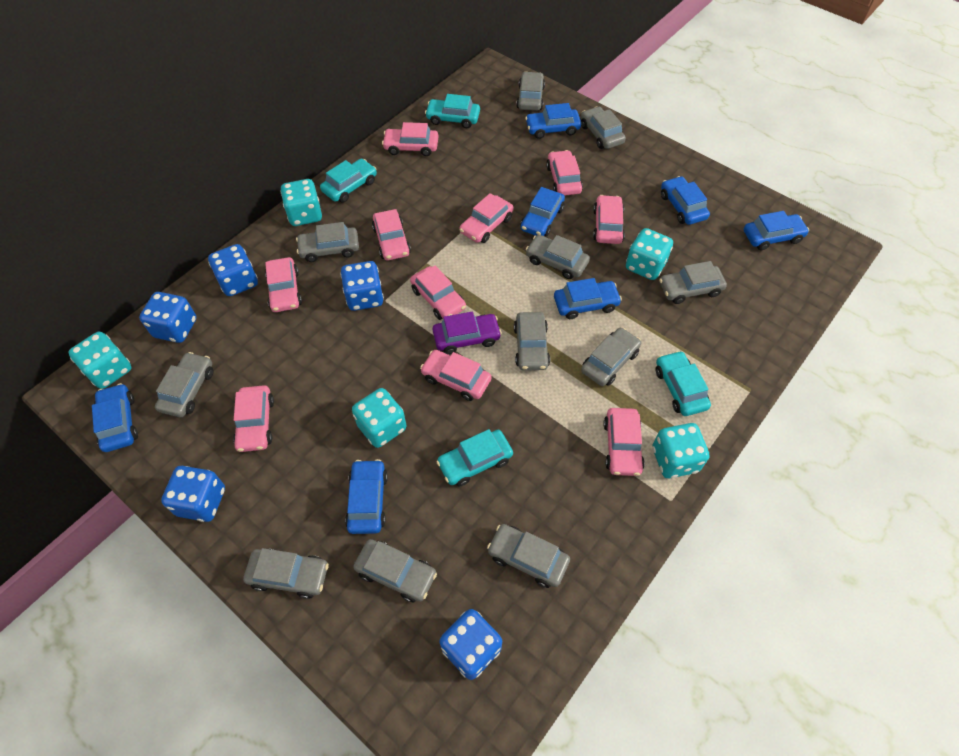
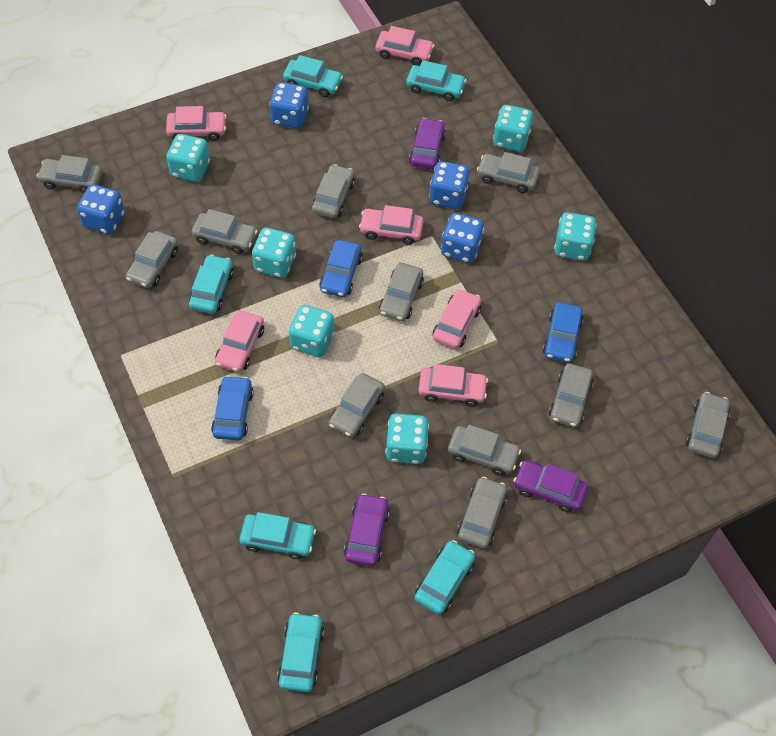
blue car: [92,383,138,452] [345,459,388,534] [521,187,565,237] [525,103,581,139] [554,278,622,319] [661,176,710,225] [744,211,809,250] = 7 -> [211,375,254,441] [319,240,363,297] [543,302,583,363] = 3
blue dice: [139,292,196,343] [161,466,225,522] [208,244,258,296] [340,261,384,311] [439,609,502,680] = 5 -> [77,184,125,234] [269,82,309,128] [429,161,469,209] [441,213,484,263] = 4
pink car: [233,385,274,452] [265,257,302,312] [372,209,411,261] [382,122,439,156] [410,266,466,320] [420,350,491,401] [460,193,514,243] [546,150,583,196] [593,195,625,244] [604,408,645,476] = 10 -> [166,106,227,141] [215,311,264,372] [359,205,424,245] [375,26,434,66] [418,364,488,407] [433,289,481,349] = 6
purple car: [433,312,502,354] = 1 -> [344,493,389,566] [409,118,446,169] [513,460,588,512] = 3
turquoise car: [320,159,377,203] [425,94,480,128] [436,429,513,487] [656,351,711,416] = 4 -> [189,255,234,314] [240,512,316,559] [277,612,324,692] [283,55,343,97] [406,60,466,101] [415,540,475,615] = 6
turquoise dice: [68,332,132,389] [280,179,322,226] [352,388,406,448] [626,228,673,280] [653,423,710,478] = 5 -> [167,134,210,182] [252,228,296,278] [289,305,334,357] [385,413,429,464] [493,105,533,152] [554,212,597,261] = 6

